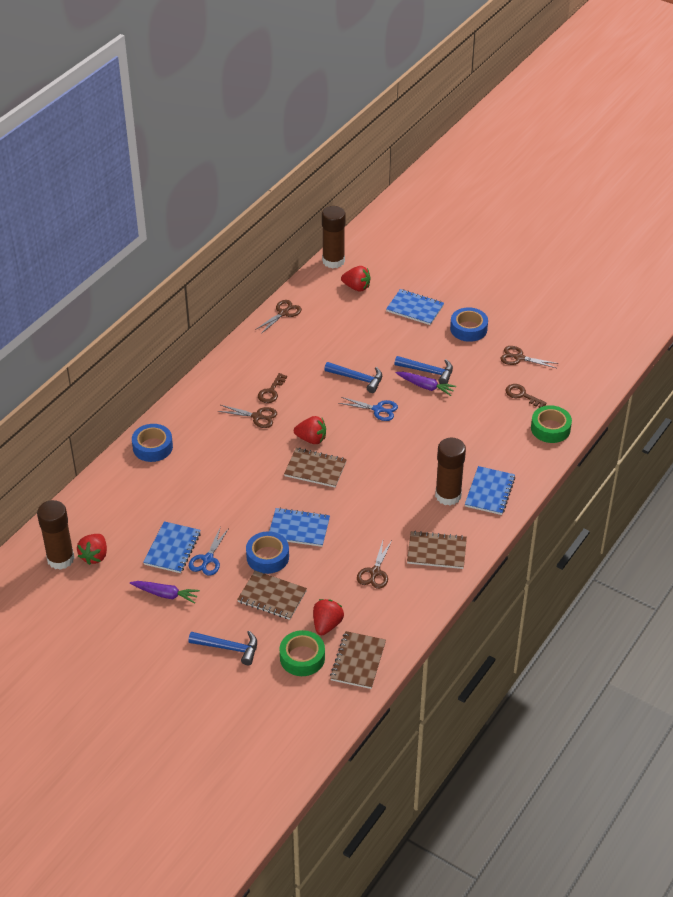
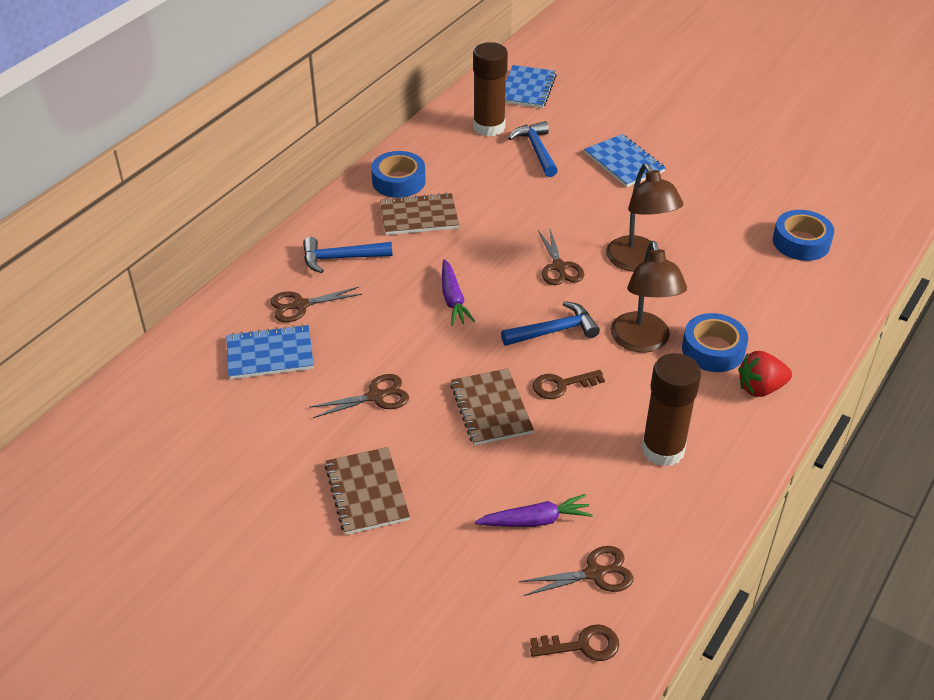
blue notebook: [143,521,201,573] [269,508,330,547] [386,289,444,325] [465,466,515,515] = 4 -> [226,324,314,379] [505,65,557,108] [584,134,666,187] = 3
blue scissors: [189,526,229,576] [339,397,398,421] = 2 -> none = 0
brown glue stick: [37,500,75,570] [322,206,346,268] [435,438,466,506] = 3 -> [473,42,508,136] [641,353,701,467] = 2
brown lamp: none = 0 -> [606,164,683,271] [611,241,687,353] = 2
brown notebook: [237,571,307,620] [284,448,347,487] [330,631,386,689] [407,531,467,569] = 4 -> [325,447,410,535] [380,193,459,235] [450,368,534,445] = 3
green tape: [280,630,325,676] [531,405,572,443] = 2 -> none = 0
red strawberry: [77,534,107,565] [294,416,326,444] [313,599,344,635] [341,266,371,292] = 4 -> [738,351,792,397] = 1

